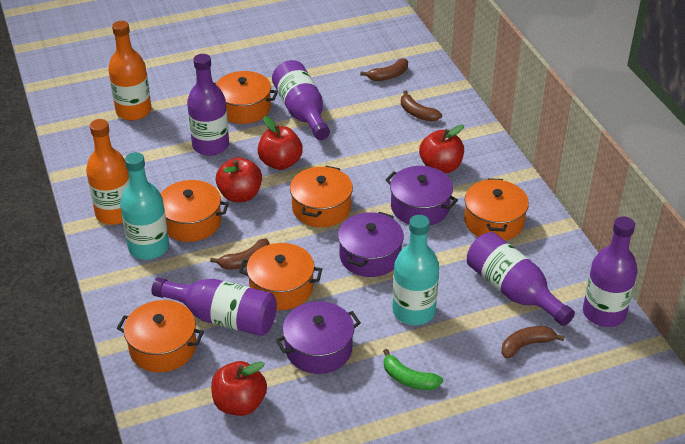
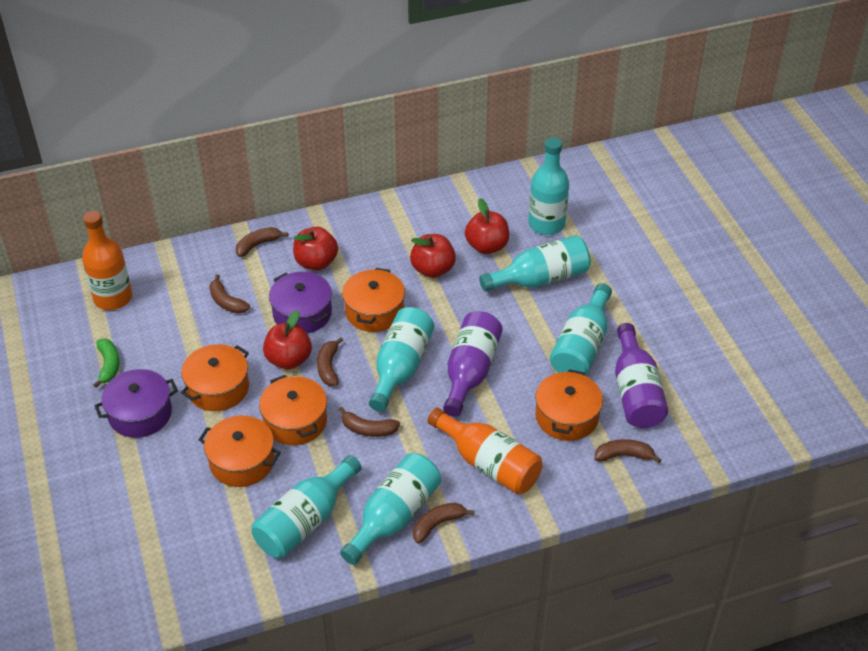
brown banana: [210,238,270,270] [360,58,408,81] [401,90,442,121] [501,326,565,358] = 4 -> [209,274,250,314] [236,227,288,257] [317,337,343,386] [339,407,400,437] [413,503,475,544] [595,439,661,463] = 6
orange pot: [117,300,204,372] [160,180,229,242] [214,71,278,124] [239,243,322,310] [290,166,353,227] [464,178,529,240] = 6 -> [181,344,249,411] [199,415,281,487] [259,375,327,445] [342,268,405,332] [535,369,603,441] = 5
purple bottle: [152,278,277,336] [187,54,229,156] [272,60,330,140] [467,232,575,326] [583,216,638,327] = 5 -> [443,311,503,417] [615,323,668,428] = 2
purple pot: [276,301,361,374] [338,212,404,277] [386,166,458,225] = 3 -> [94,369,178,438] [269,272,332,334] = 2
turquoise bottle: [120,152,169,260] [392,215,439,325] = 2 -> [252,455,362,558] [340,453,441,565] [369,307,434,412] [479,235,591,291] [528,138,569,235] [550,283,612,376] = 6

